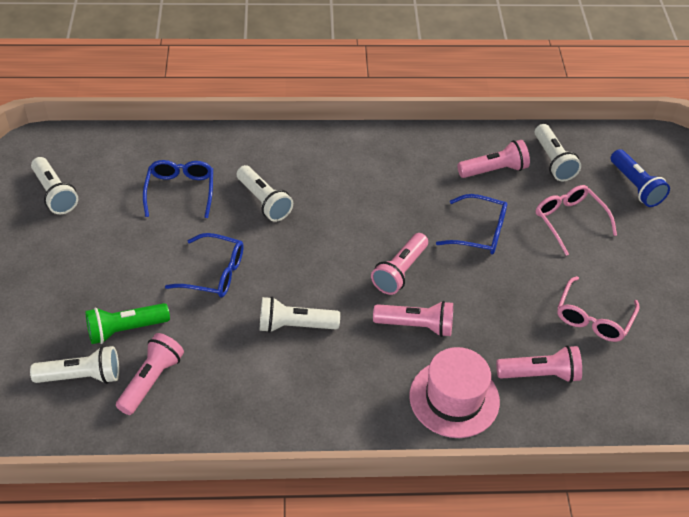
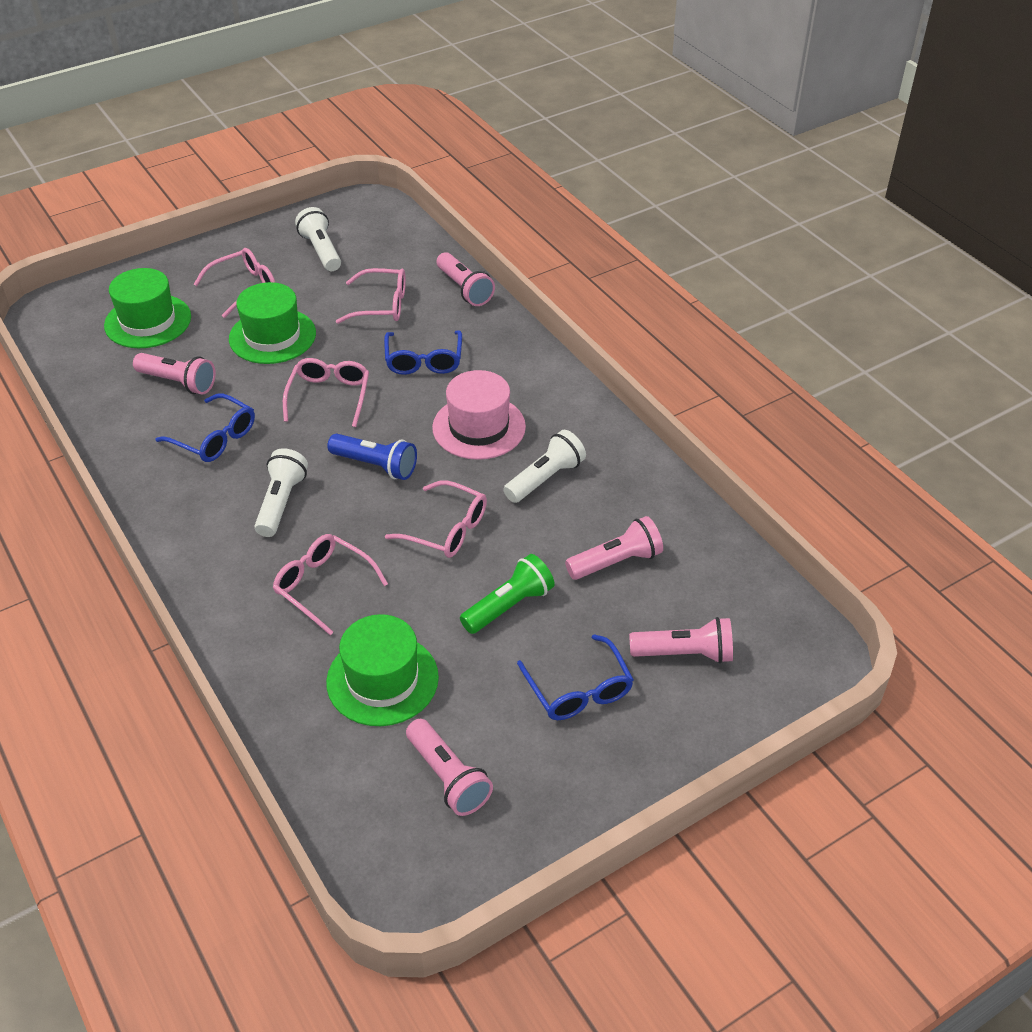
green hat: none = 0 -> [104,268,191,348] [229,282,316,364] [326,614,439,726] = 3
pink glasses: [536,185,617,256] [557,276,640,342] = 2 -> [194,248,276,318] [273,534,388,635] [283,358,369,427] [336,268,406,324] [385,480,487,558] = 5
white flashlight: [30,346,119,384] [31,157,78,214] [237,165,293,222] [260,297,340,333] [535,124,581,182] = 5 -> [254,448,308,537] [295,207,341,271] [503,430,586,503] = 3

